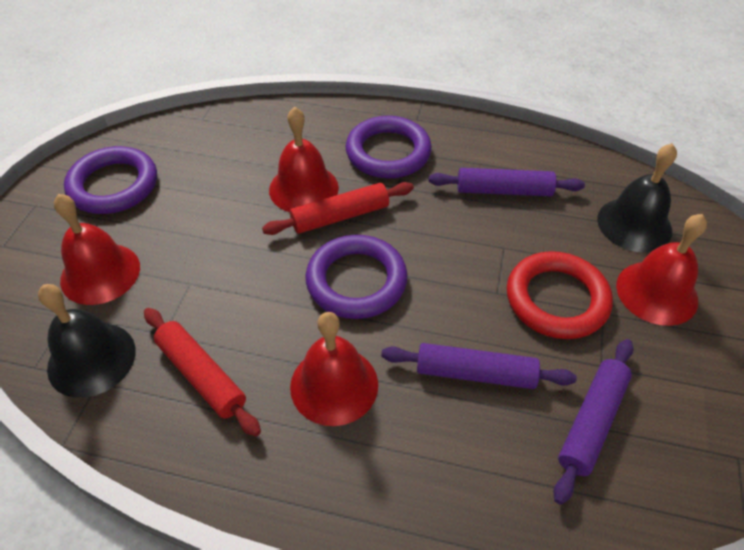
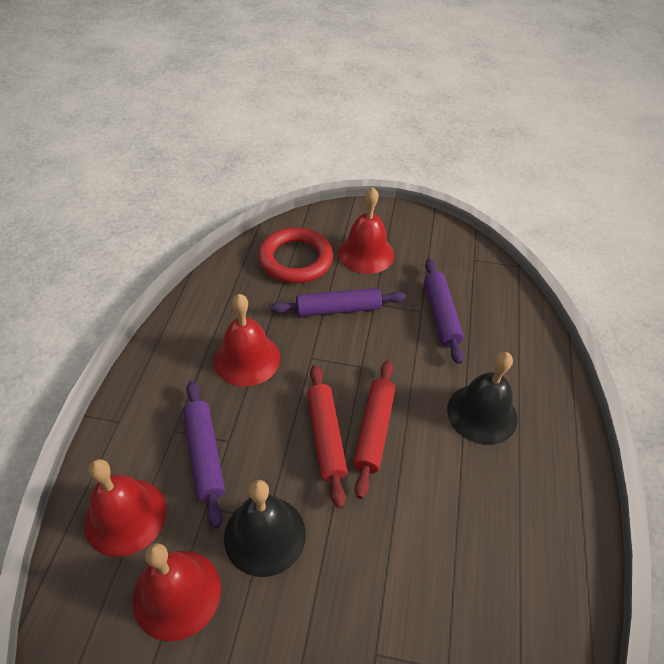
purple ring: [64,146,157,214] [305,235,408,319] [346,116,432,178] = 3 -> none = 0

